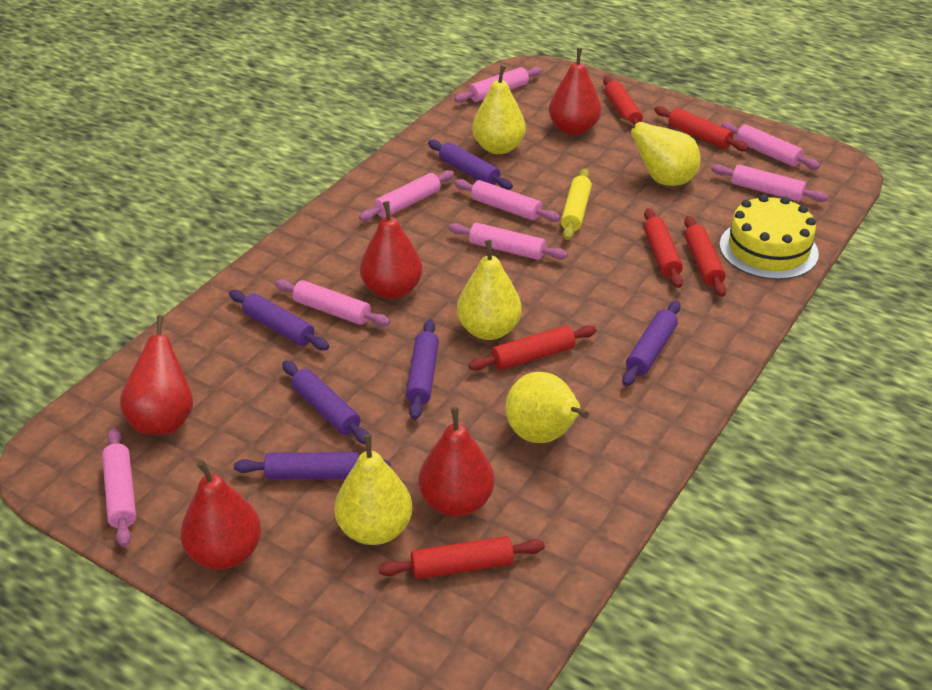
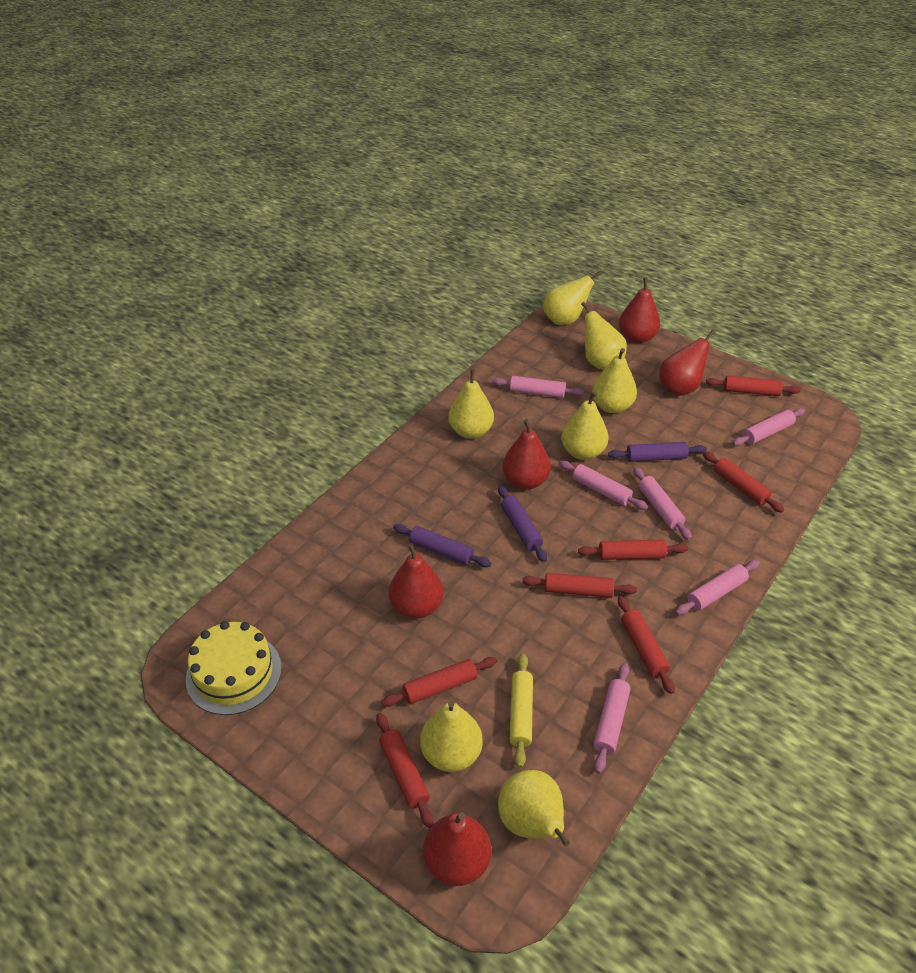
pink rolling pin: [102,428,136,547] [275,279,390,326] [359,170,454,221] [448,223,568,260] [454,67,542,103] [454,179,560,222] [711,164,828,202] [721,122,820,169] = 8 -> [492,376,584,398] [559,461,648,510] [593,663,631,774] [633,467,692,540] [675,560,760,615] [732,408,805,446] = 6
purple rolling pin: [229,290,329,350] [234,452,391,480] [282,361,369,444] [406,319,439,420] [428,140,513,190] [622,301,680,386] = 6 -> [393,524,491,567] [498,486,547,562] [608,442,707,462] = 3
red rolling pin: [378,536,545,579] [468,325,597,370] [603,76,643,128] [644,208,683,288] [654,106,749,151] [684,216,726,297] = 6 -> [376,713,434,828] [381,657,497,707] [522,573,637,598] [578,539,688,560] [618,596,675,694] [703,451,784,513] [706,375,801,396] = 7
yellow pear: [334,434,412,545] [457,240,522,340] [472,66,526,154] [505,372,589,443] [619,118,700,186] = 5 -> [420,701,483,772] [448,369,494,439] [498,770,570,847] [543,271,602,325] [561,391,609,460] [581,302,627,370] [592,348,637,413] = 7

